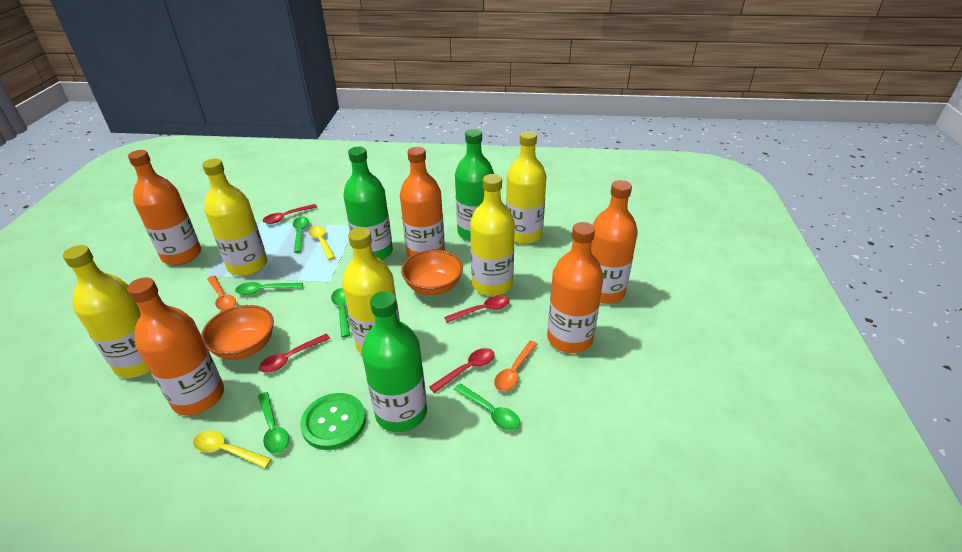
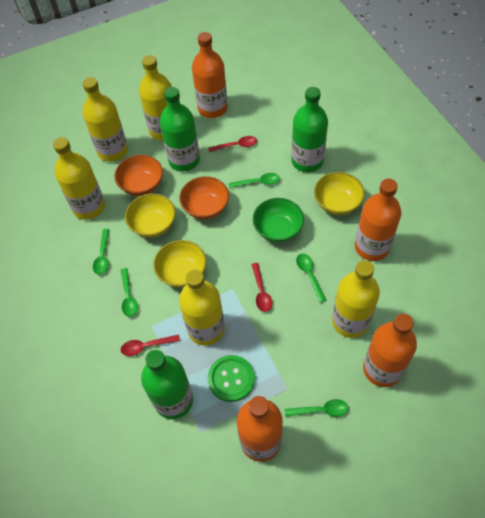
green bowl: none = 0 -> [253,198,304,243] = 1
orange bottle: [127,277,224,416] [128,150,201,265] [400,147,445,257] [547,222,603,353] [591,180,638,304] = 5 -> [192,32,228,118] [237,396,283,462] [355,179,401,261] [363,314,417,387] = 4
orange spoon: [207,276,236,311] [494,341,538,391] = 2 -> none = 0
red spoon: [259,334,330,373] [263,204,317,224] [429,348,495,393] [444,296,509,323] = 4 -> [121,335,180,356] [208,136,257,152] [251,263,272,312] = 3
yellow bowl: none = 0 -> [125,194,176,238] [153,240,206,288] [314,172,365,215] = 3
yellow spoon: [193,430,272,468] [308,225,335,260] = 2 -> none = 0

